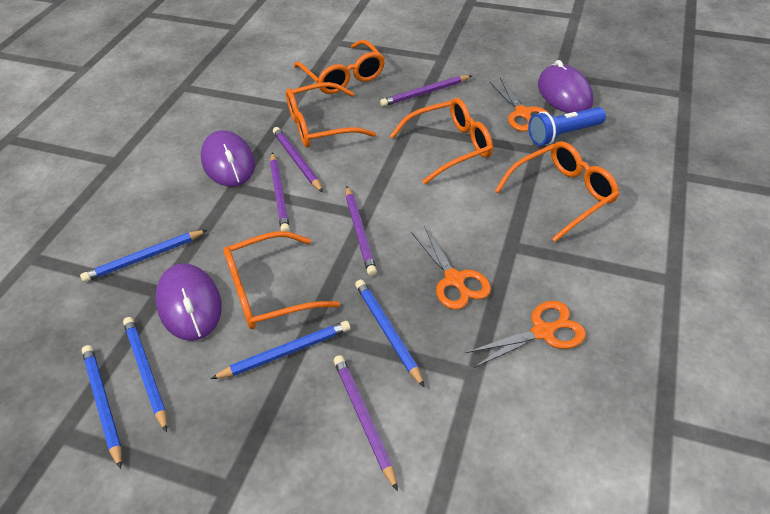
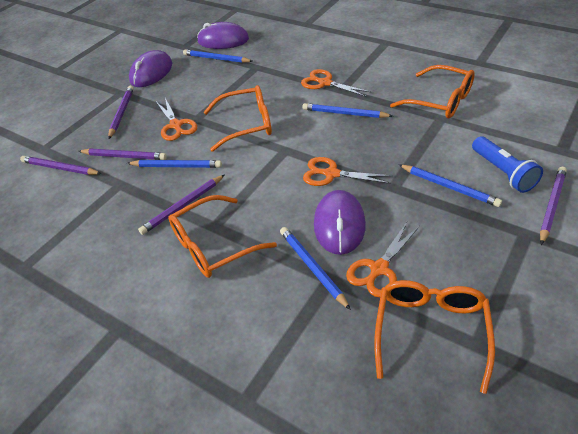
orange glasses: [223,231,340,329] [286,82,376,147] [294,40,385,94] [390,98,493,184] [495,141,619,242] = 5 -> [169,195,277,278] [204,85,272,152] [374,280,495,394] [390,65,475,119] = 4
orange scissors: [411,226,491,310] [466,301,586,368] [489,78,550,131] = 3 -> [156,98,197,141] [301,69,371,97] [303,157,393,186] [346,222,420,297] = 4

